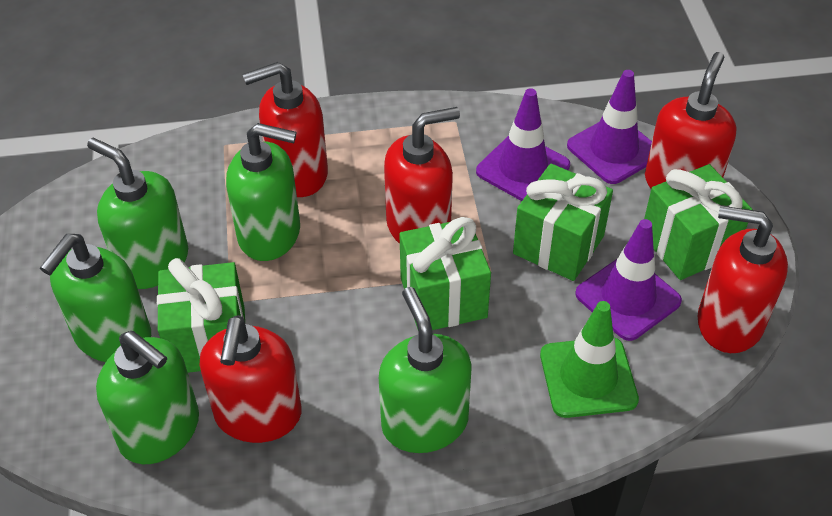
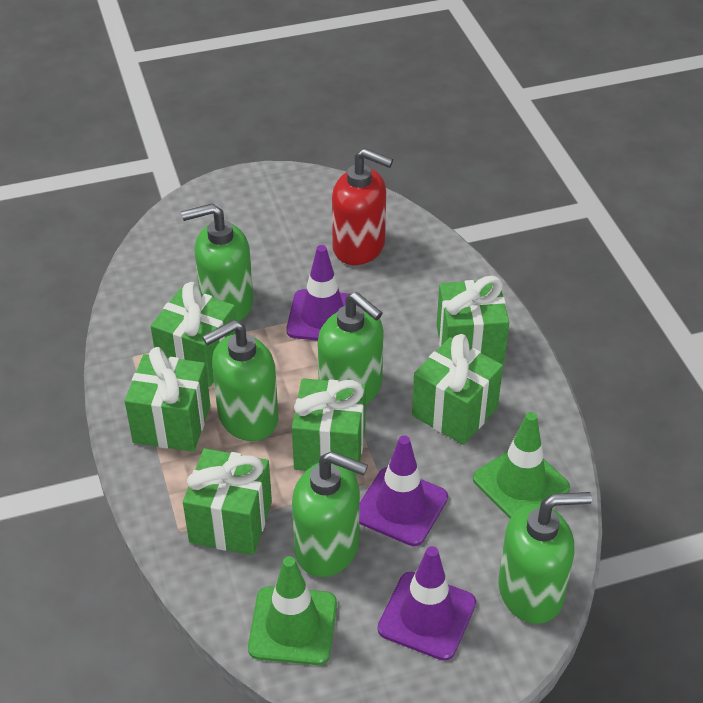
green gift: [157,258,245,373] [399,217,491,330] [513,164,613,281] [644,164,753,280] = 4 -> [125,347,210,452] [151,282,236,387] [183,448,272,555] [292,378,366,476] [412,334,503,445] [437,276,509,365] = 6
green traffic cone: [540,301,639,418] = 1 -> [248,556,337,665] [473,412,570,518] = 2
red soap dispenser: [200,315,302,443] [242,62,328,197] [384,107,460,244] [645,52,736,188] [698,206,788,353] = 5 -> [332,148,393,265] = 1

